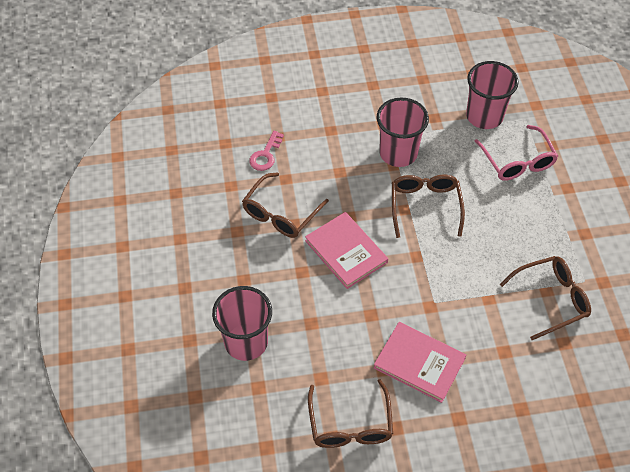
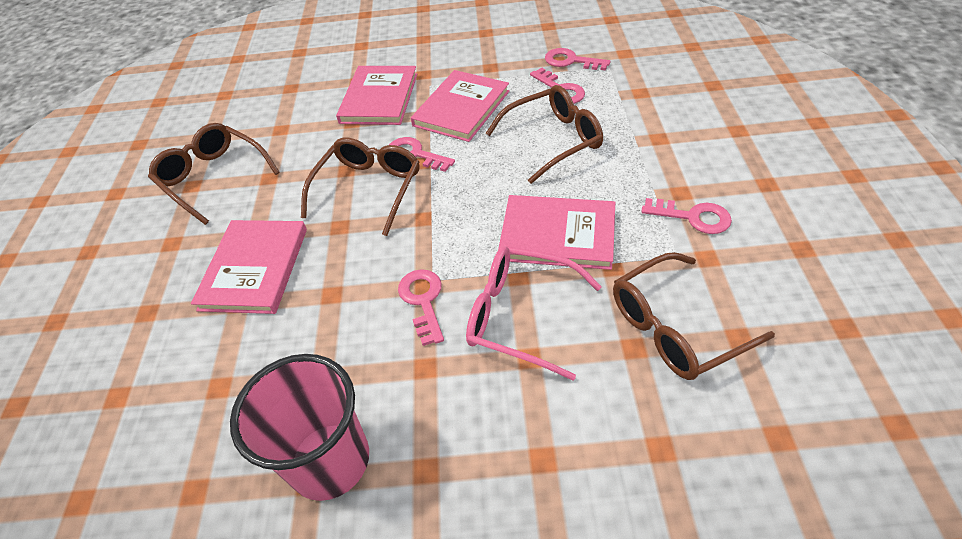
pink book: [305,212,388,289] [374,322,466,403] = 2 -> [191,220,307,314] [336,66,417,125] [411,70,509,142] [498,195,615,270] = 4
pink cup: [212,286,272,361] [377,98,429,167] [466,61,519,129] = 3 -> [230,354,369,501] = 1
pink key: [249,131,284,171] = 1 -> [389,137,455,172] [398,269,444,346] [530,68,585,104] [545,48,610,71] [641,198,732,234] = 5

